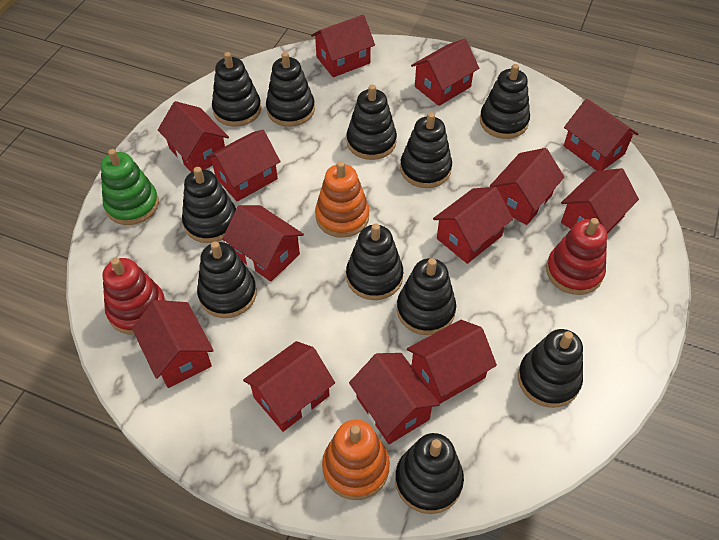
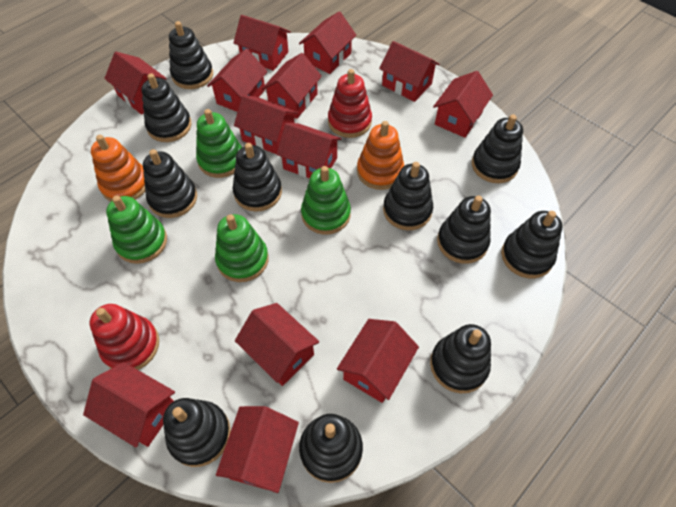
green stacking toy: [101,149,159,225] = 1 -> [106,195,167,264] [196,109,242,178] [215,214,269,282] [301,166,351,234] = 4

